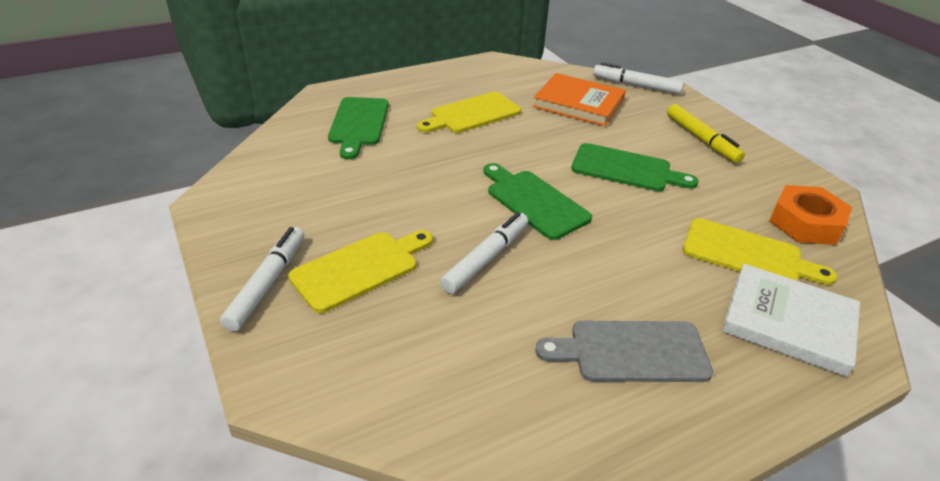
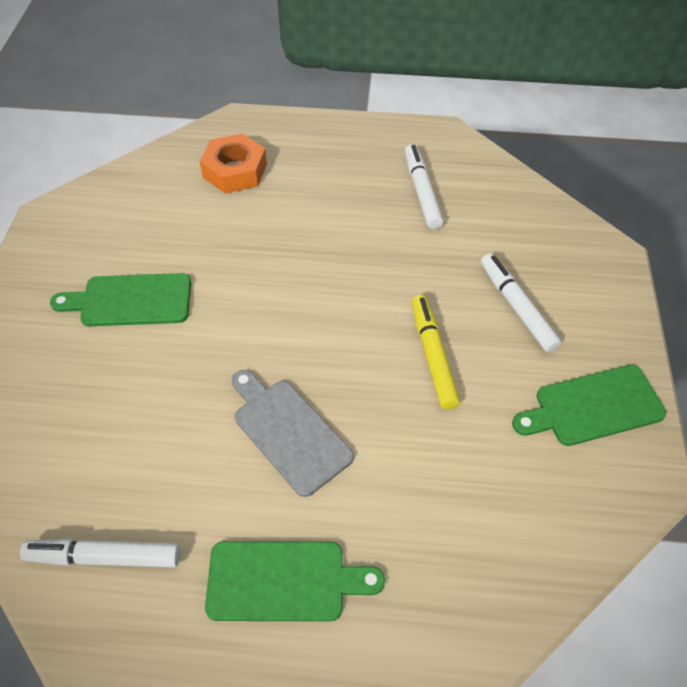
orange book: [533,73,626,126] = 1 -> none = 0
white book: [722,264,860,377] = 1 -> none = 0
yellow cutting board: [288,230,433,313] [417,92,521,133] [682,218,837,285] = 3 -> none = 0

